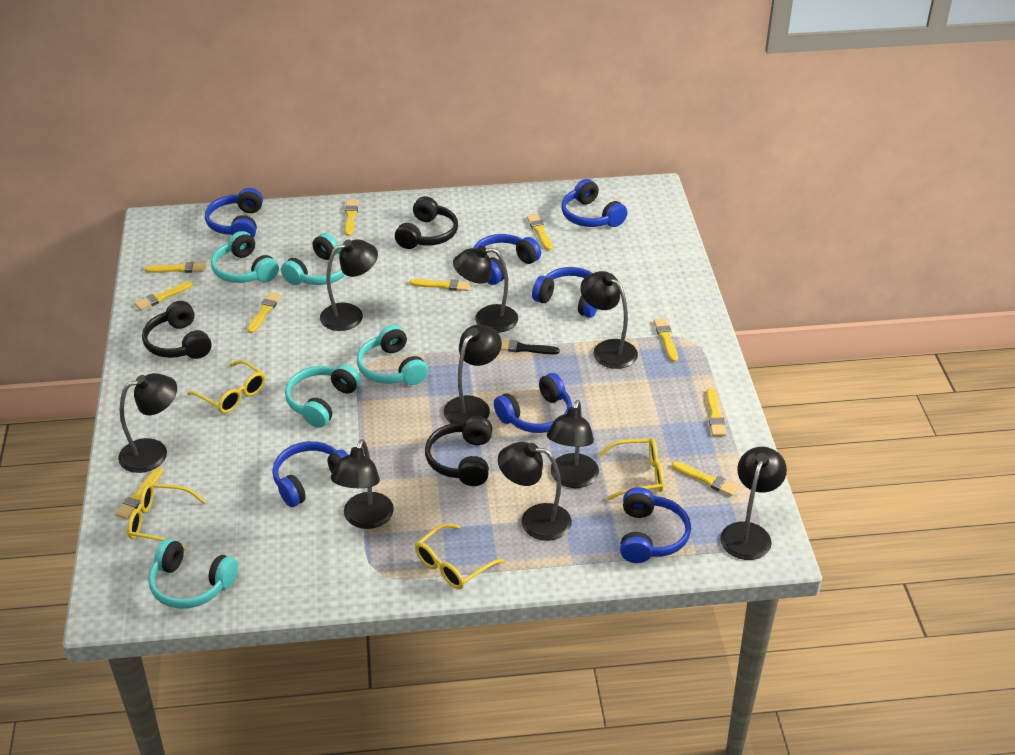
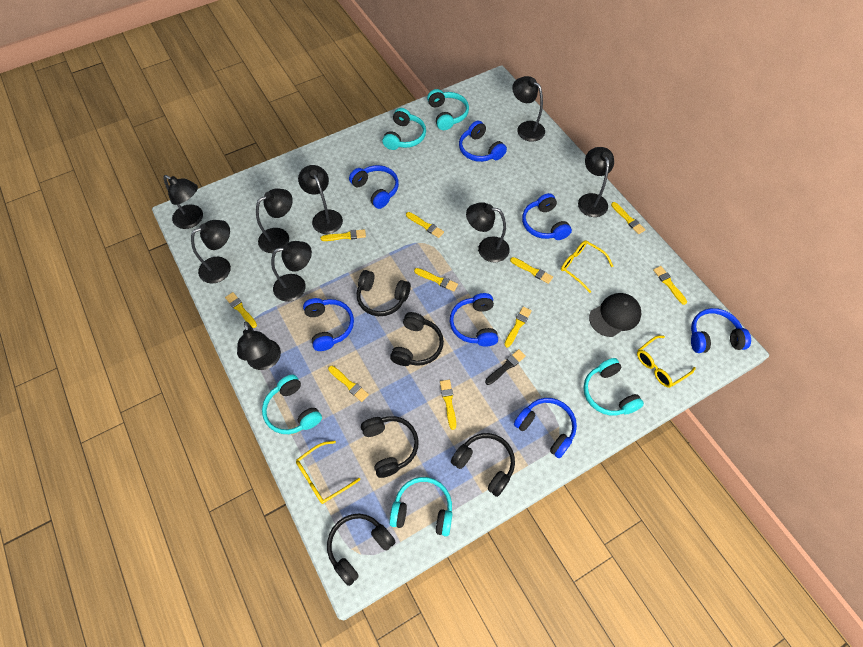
black cap: none = 0 -> [589,293,641,337] = 1
black headphones: [142,301,212,359] [395,196,458,249] [425,416,492,486] = 3 -> [327,514,395,586] [357,270,411,316] [361,416,419,478] [390,312,444,366] [451,433,515,497] = 5
yellow glasses: [127,483,206,550] [187,360,265,413] [415,523,504,589] [598,438,664,500] = 4 -> [296,441,360,504] [561,240,613,293] [637,335,696,388] = 3

